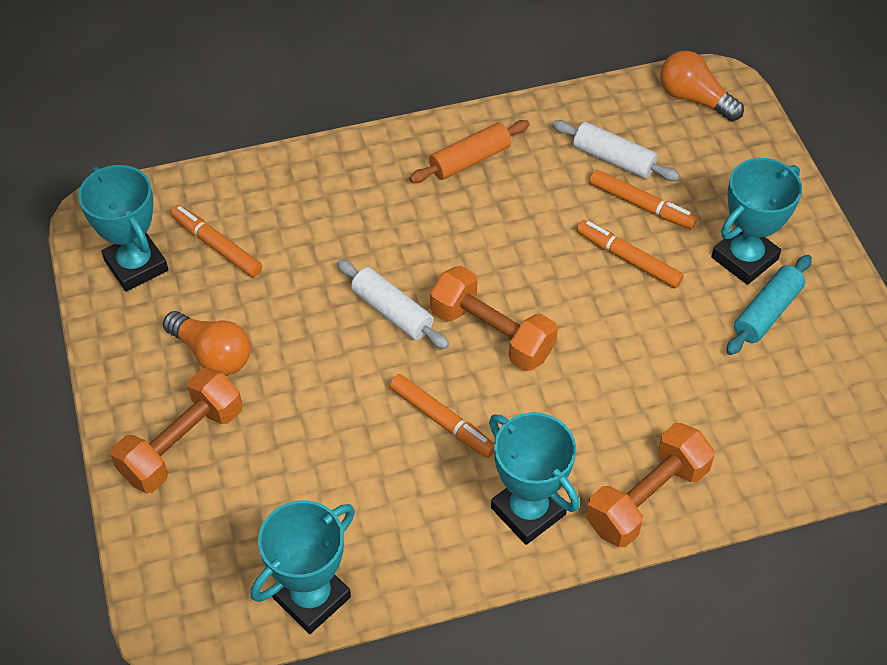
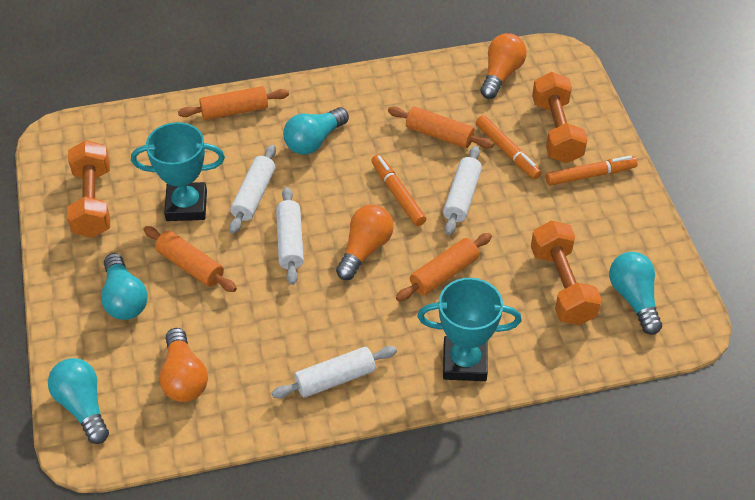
orange light bulb: [163,311,251,376] [660,51,744,121] = 2 -> [159,328,208,402] [336,205,394,280] [480,33,527,99] = 3
orange marker: [171,205,262,277] [389,374,494,458] [576,220,684,288] [589,169,697,230] = 4 -> [371,155,426,226] [476,115,542,179] [546,155,638,186] = 3
orange rolling pin: [409,120,530,183] = 1 -> [144,226,237,292] [178,86,289,120] [388,107,494,149] [396,233,492,301] = 4
turquoise light bulb: none = 0 -> [48,358,109,444] [101,253,148,320] [283,107,349,155] [609,252,662,335] = 4
turquoise rolling pin: [726,255,812,355] = 1 -> none = 0
turquoise trophy: [78,165,168,291] [251,500,355,634] [489,412,580,545] [711,158,802,285] = 4 -> [131,122,225,221] [417,278,521,381] = 2
white rolling pin: [337,259,449,349] [552,120,680,181] = 2 -> [229,145,276,234] [272,346,397,399] [276,187,304,285] [443,146,482,235] = 4

